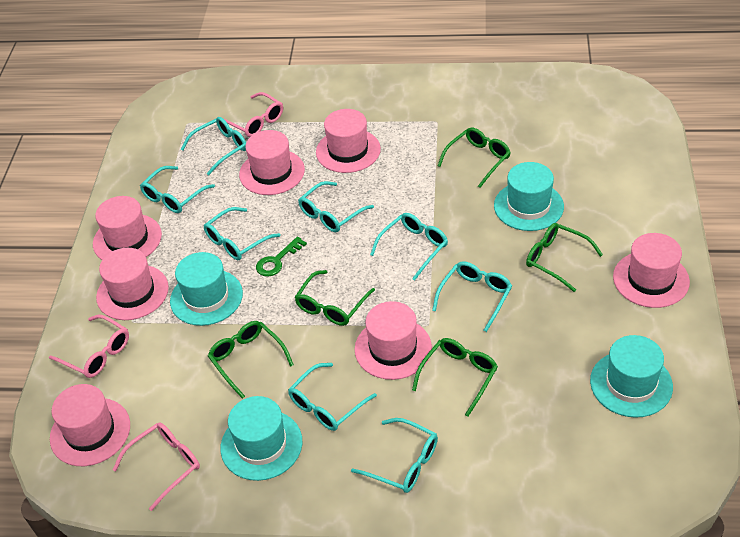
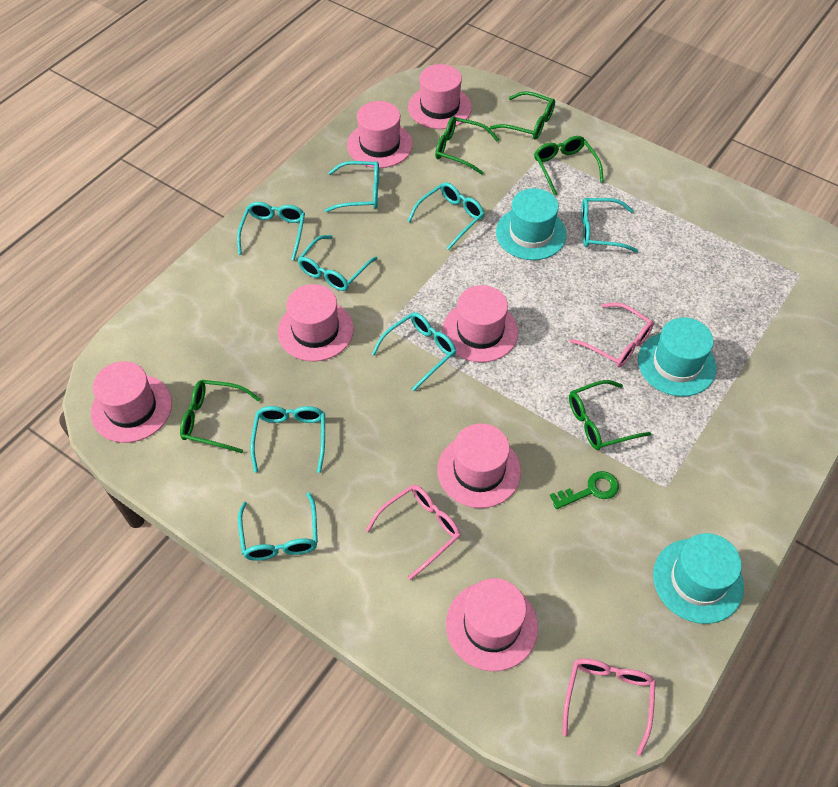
turquoise hat: [170,252,243,326] [220,396,303,481] [494,162,564,231] [590,335,673,418] = 4 -> [496,188,567,260] [638,317,717,397] [653,533,744,624] = 3

